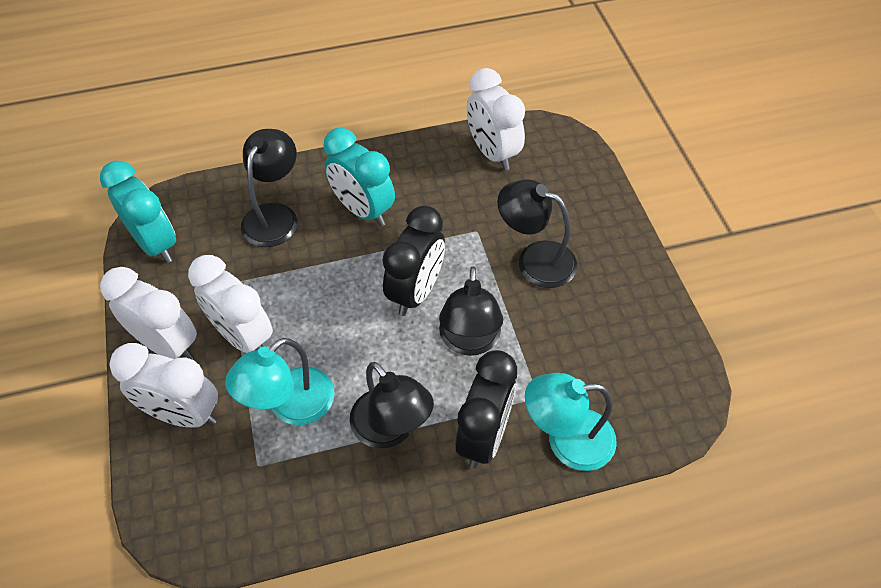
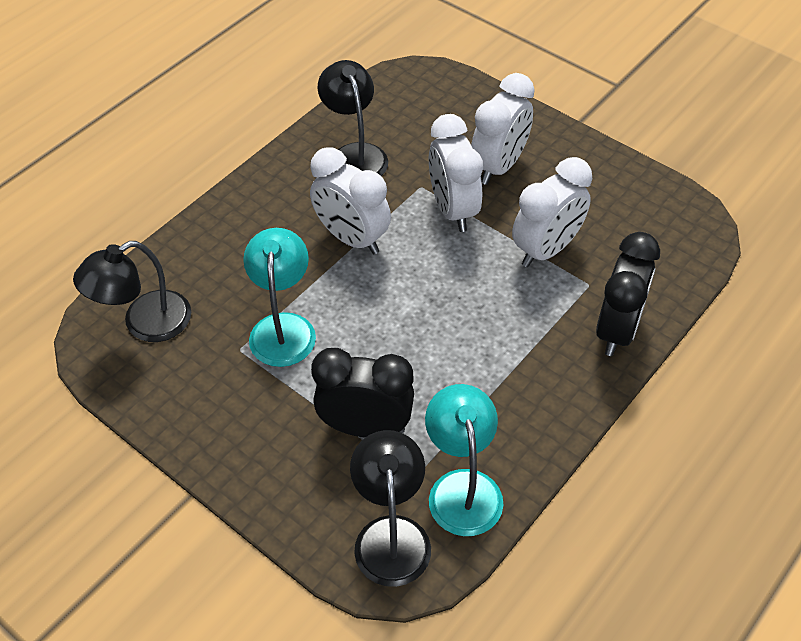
black lamp: [241,129,297,247] [350,362,434,448] [439,266,503,356] [497,179,577,288] = 4 -> [73,241,191,342] [318,60,388,176] [350,430,431,587] = 3
turquoise clock: [100,161,176,263] [323,128,395,226] = 2 -> none = 0

